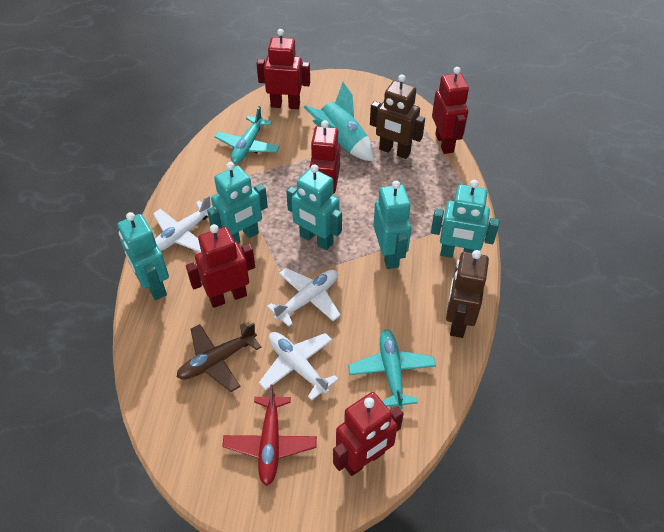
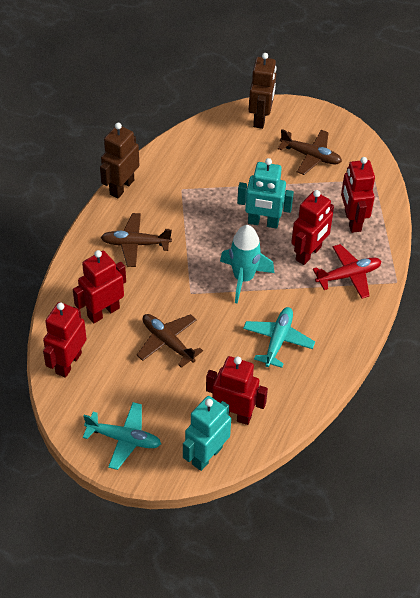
brown plane: [177,323,261,392] = 1 -> [101,213,172,267] [137,314,203,368] [278,129,342,175] = 3
turquoise robot: [117,212,169,300] [207,162,268,244] [286,164,342,250] [373,181,411,269] [431,180,500,258] = 5 -> [183,396,231,471] [237,158,294,229] = 2
white plane: [153,195,212,253] [259,332,339,401] [267,268,341,327] = 3 -> none = 0

